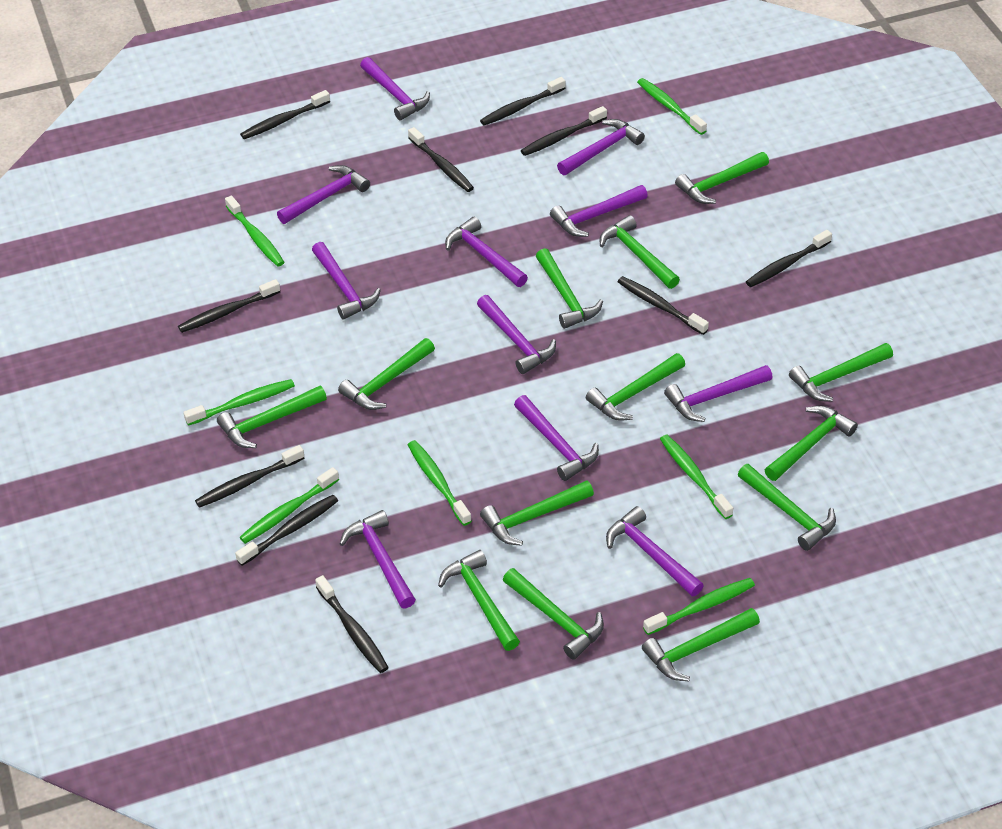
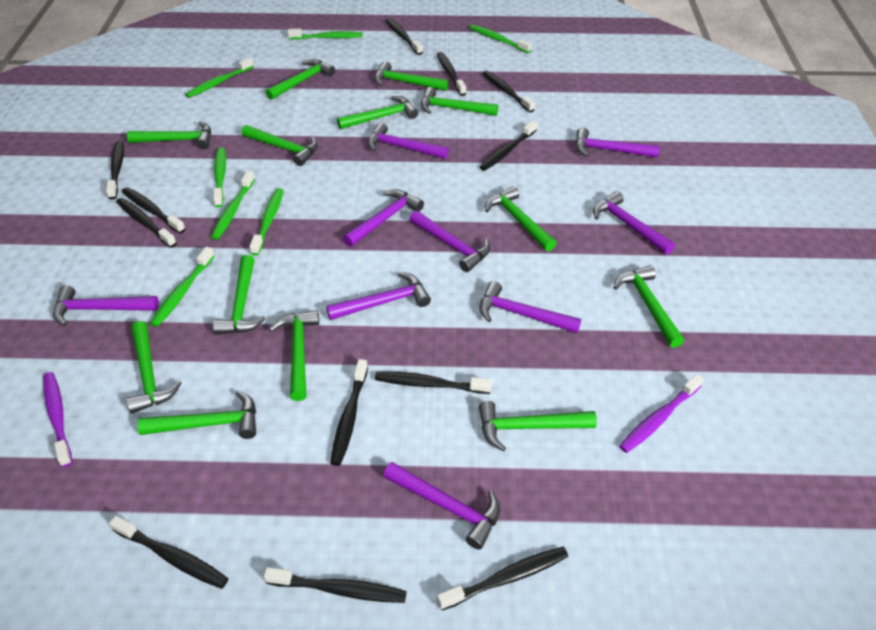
black toothbrush: [178,279,280,333] [195,445,304,508] [235,495,338,566] [240,90,330,139] [315,575,389,673] [408,127,474,192] [480,77,566,126] [521,106,607,156] [618,276,709,335] [746,230,832,287] = 10 -> [106,141,124,199] [109,516,228,589] [116,198,177,248] [122,187,185,233] [264,567,407,603] [330,359,368,466] [375,372,492,394] [386,18,423,55] [437,52,466,96] [437,547,568,610] [480,121,538,171] [483,71,535,113] = 12
purple hammer: [277,165,370,224] [312,242,381,320] [340,510,416,609] [360,57,430,120] [445,217,528,287] [477,295,556,374] [514,395,599,481] [550,185,648,237] [557,119,645,175] [606,506,704,597] [664,365,772,422] = 11 -> [53,285,159,326] [326,272,431,320] [343,190,424,247] [368,123,449,159] [383,462,500,550] [409,211,490,272] [479,281,581,333] [576,127,660,158] [593,191,675,254] = 9
purple toothbrush: none = 0 -> [43,372,72,467] [619,374,704,453] = 2

